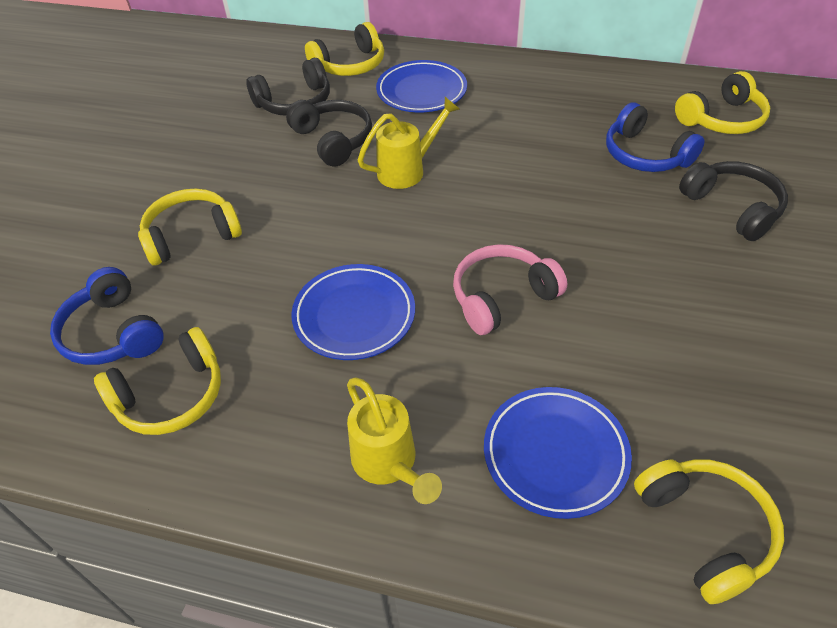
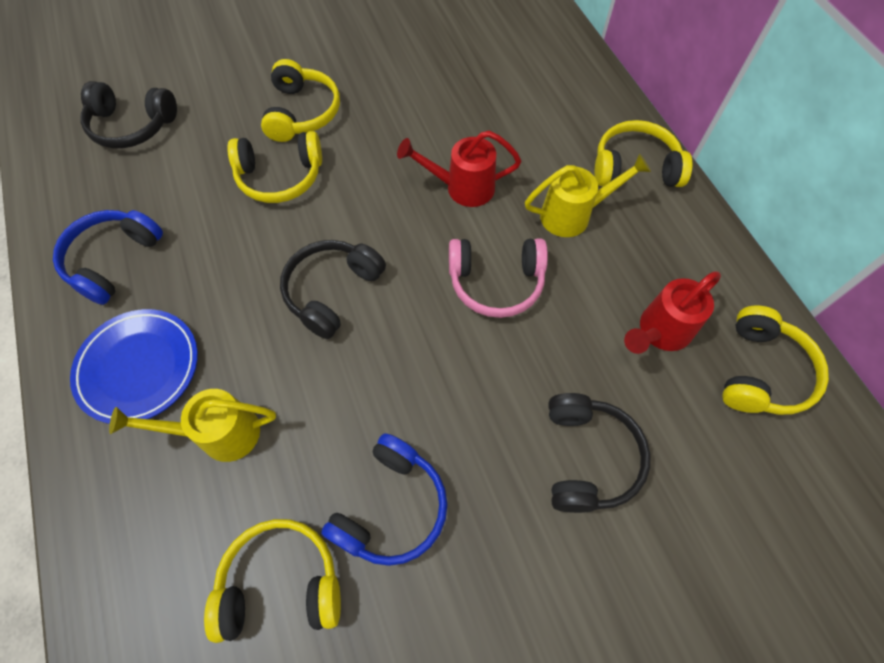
blue plate: [291,264,415,360] [376,60,467,112] [484,387,632,519] = 3 -> [70,309,198,424] = 1
red watering can: none = 0 -> [397,131,521,207] [624,271,721,354] = 2

